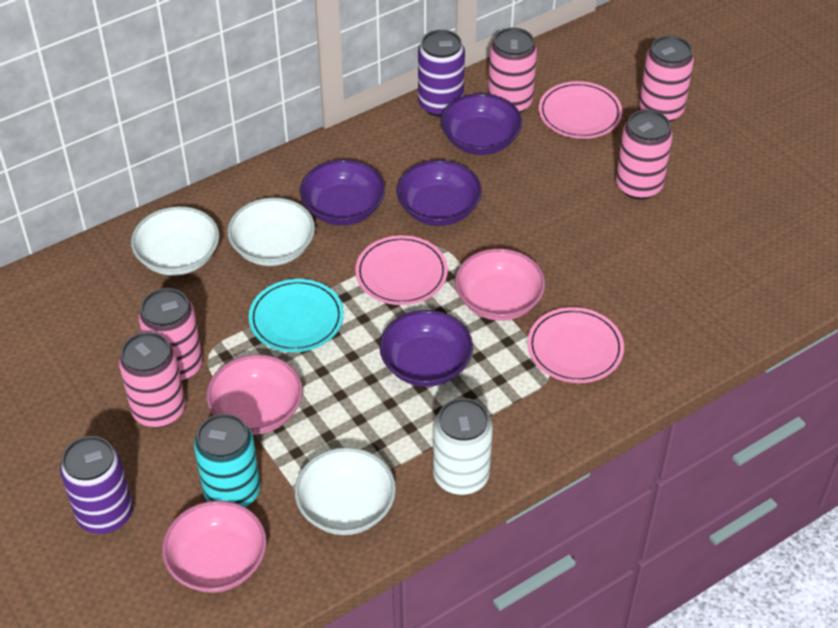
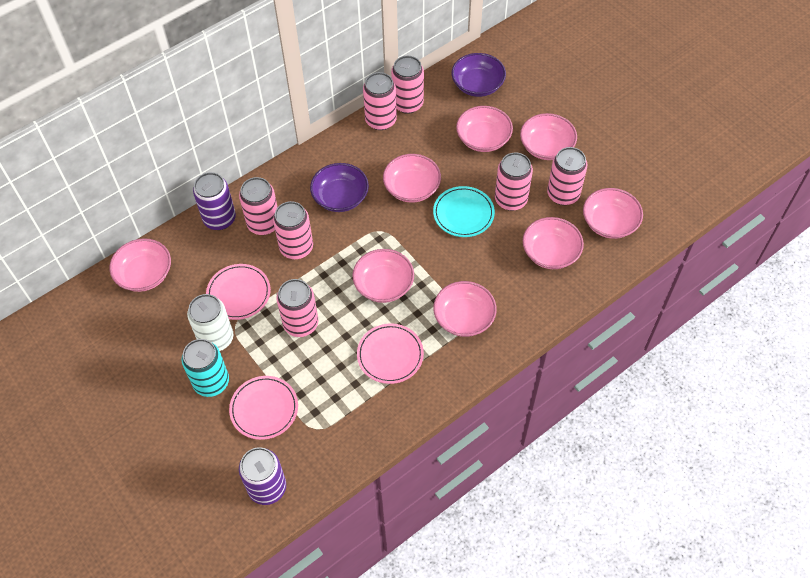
pink bowl: [162,500,267,593] [206,354,303,435] [455,249,545,321] = 3 -> [109,238,171,292] [352,249,414,303] [383,154,441,203] [433,281,497,337] [456,106,513,152] [520,113,577,160] [523,217,584,269] [583,188,643,239] = 8
pink can: [119,332,186,428] [138,288,203,381] [488,28,537,113] [616,110,673,199] [639,36,694,122] = 5 -> [239,177,278,235] [273,201,313,259] [277,279,318,337] [363,72,397,130] [391,56,424,114] [495,153,533,211] [547,147,587,205] = 7
purple bowl: [300,160,385,225] [379,310,473,387] [397,160,482,226] [440,93,522,155] = 4 -> [310,163,369,212] [452,53,506,97] = 2
white bowl: [131,206,219,276] [227,197,315,266] [294,447,396,535] = 3 -> none = 0

